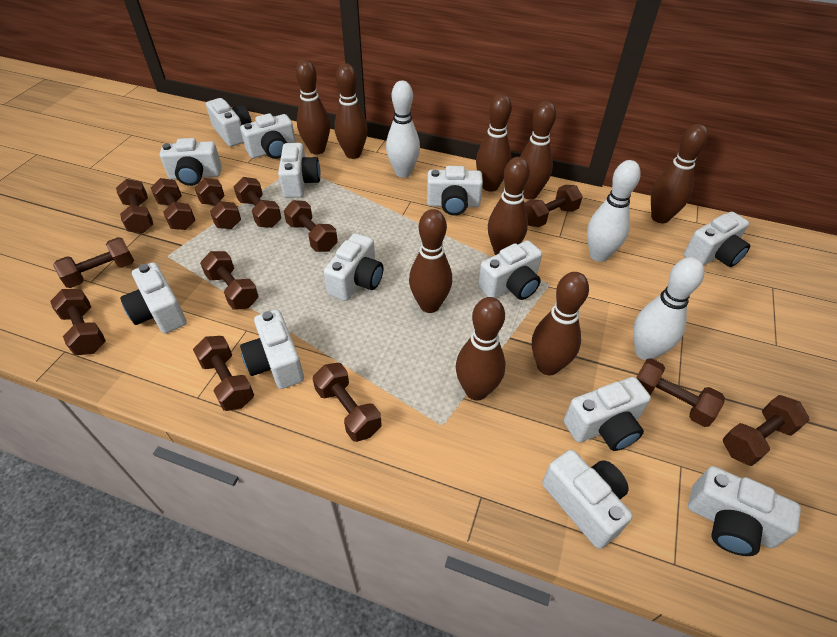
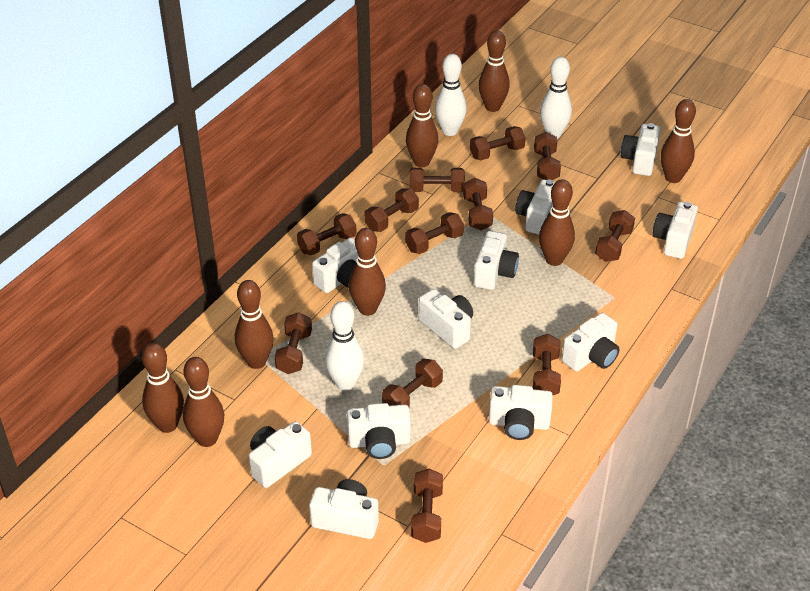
brown bowling pin: [295,59,330,155] [334,63,368,159] [409,209,452,313] [456,297,506,401] [476,94,512,192] [488,157,530,255] [520,101,556,199] [532,272,589,375] [651,124,708,223] = 9 -> [142,343,184,433] [183,357,224,447] [235,280,274,369] [349,228,386,316] [406,84,438,167] [479,31,510,112] [539,179,575,266] [661,99,696,183] = 8
brown dumbbell: [50,289,106,355] [53,237,134,288] [116,179,153,233] [151,178,195,230] [193,336,254,411] [194,178,241,229] [200,251,258,310] [234,177,282,228] [284,200,338,252] [313,363,381,442] [524,185,583,227] [636,358,725,427] [723,395,810,466] = 13 -> [275,312,312,374] [297,213,357,255] [364,188,419,232] [382,359,443,407] [405,212,464,254] [410,168,465,192] [411,469,443,543] [463,178,493,231] [470,126,526,160] [533,334,561,395] [534,132,561,180] [595,210,635,262] = 12
white camera: [120,262,187,333] [160,138,222,186] [206,98,252,147] [240,113,296,159] [240,310,304,389] [278,143,320,198] [324,233,383,301] [427,166,483,215] [478,240,542,300] [542,450,633,549] [564,377,651,451] [684,212,750,267] [688,466,801,556] = 13 -> [249,421,312,488] [309,479,379,539] [312,238,358,293] [347,403,411,459] [419,289,473,349] [474,231,519,290] [489,385,553,440] [515,179,555,235] [562,313,619,371] [621,123,660,176] [652,202,698,259] = 11

